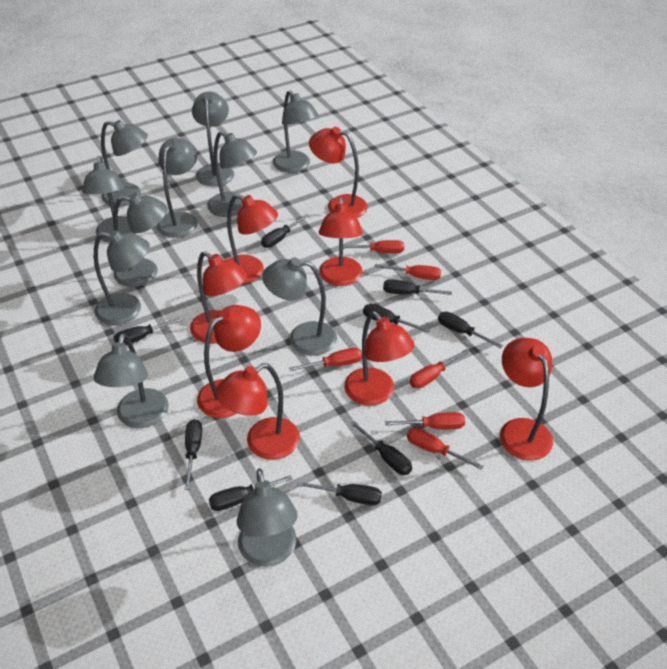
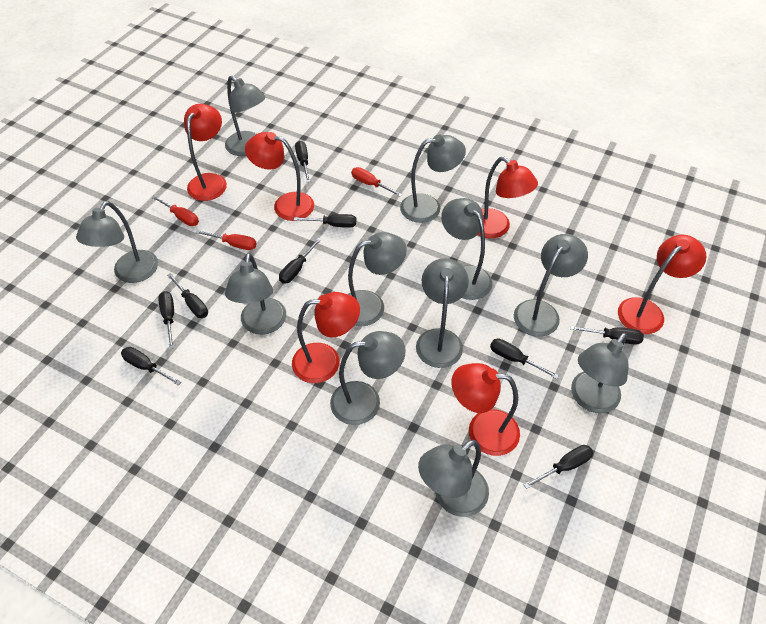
red lamp: [190,251,247,344] [197,305,261,418] [215,363,300,460] [227,194,278,284] [309,127,368,218] [319,197,363,286] [344,311,415,406] [500,338,553,461] = 8 -> [184,104,227,201] [245,132,314,221] [292,292,360,383] [451,363,520,456] [478,157,538,239] [618,235,707,334] = 6
red screwdriver: [289,348,362,371] [343,240,404,253] [374,264,441,280] [385,412,465,429] [407,428,484,470] [410,349,469,388] = 6 -> [152,195,199,226] [195,230,257,250] [351,167,402,197] = 3

